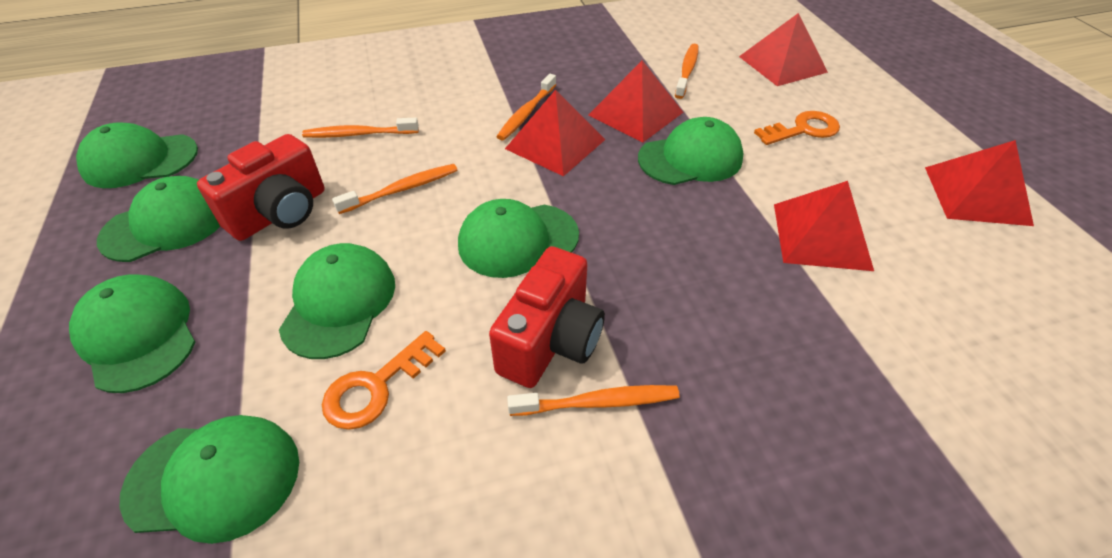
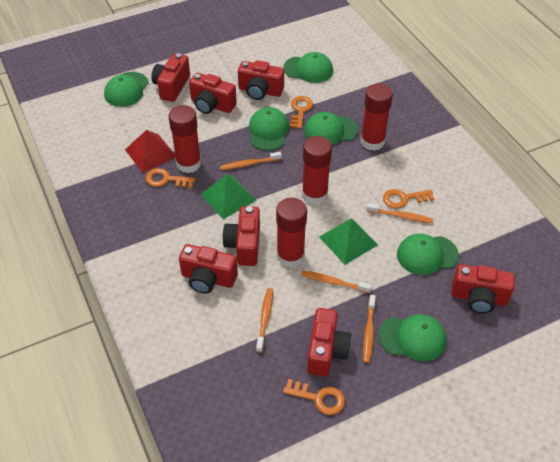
green cap: [69,275,196,393] [76,123,198,188] [97,176,220,262] [119,415,299,544] [279,243,395,359] [458,199,579,278] [638,117,744,185] = 7 -> [104,72,149,107] [249,107,289,150] [283,52,333,83] [304,112,358,145] [379,314,446,361] [397,234,459,275] = 6
green pyramid: none = 0 -> [200,174,257,219] [319,218,378,265] = 2
orange key: [322,331,446,430] [754,111,840,145] = 2 -> [145,168,195,188] [283,379,345,415] [290,96,313,129] [383,189,434,209] = 4
red camera: [197,134,325,241] [489,246,605,388] = 2 -> [151,53,190,102] [179,244,238,294] [189,73,237,114] [222,206,260,266] [238,60,284,100] [307,308,352,377] [451,264,515,314] = 7
red glue stick: none = 0 -> [168,105,201,173] [276,198,307,268] [302,136,332,205] [360,83,393,151] = 4
red pyramid: [505,90,605,176] [589,61,683,142] [739,13,828,86] [774,181,874,271] [925,140,1034,226] = 5 -> [125,130,176,173] = 1

